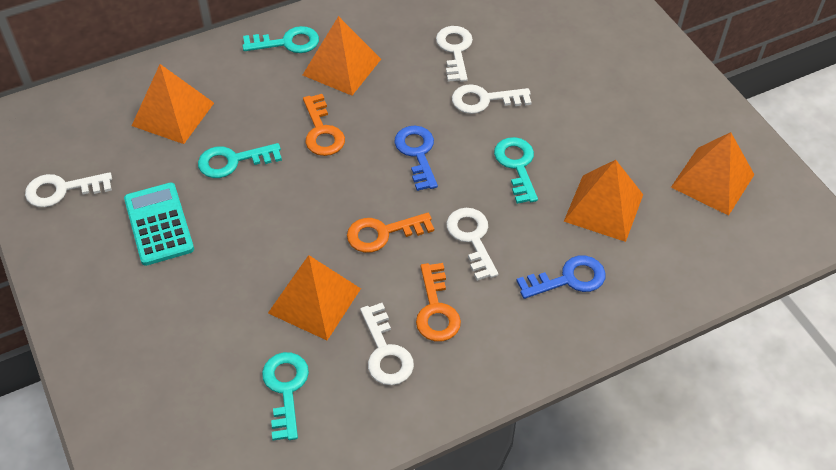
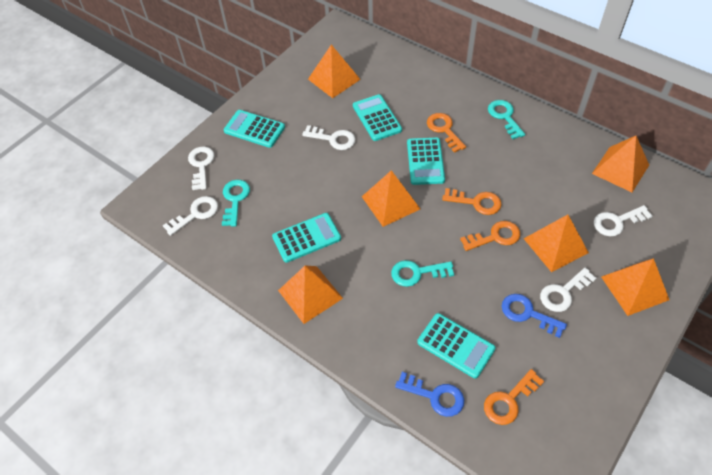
orange key: [303,94,345,156] [347,213,434,253] [416,263,461,341] = 3 -> [427,113,466,153] [442,188,502,215] [460,221,520,251] [484,369,544,425] = 4
orange pyramid: [132,64,214,144] [268,255,361,340] [303,16,381,96] [564,160,643,242] [671,132,755,216] = 5 -> [278,265,343,324] [308,44,361,98] [362,170,420,227] [524,215,589,272] [592,136,649,192] [601,258,669,316] = 6
turquoise calculator: [124,182,194,266] = 1 -> [224,110,285,148] [272,213,341,263] [353,94,402,141] [407,137,445,185] [417,313,495,379] = 5
turquoise key: [198,143,282,178] [242,26,319,53] [262,352,309,441] [494,137,538,204] = 4 -> [222,180,250,227] [391,260,454,287] [488,100,525,139] = 3

